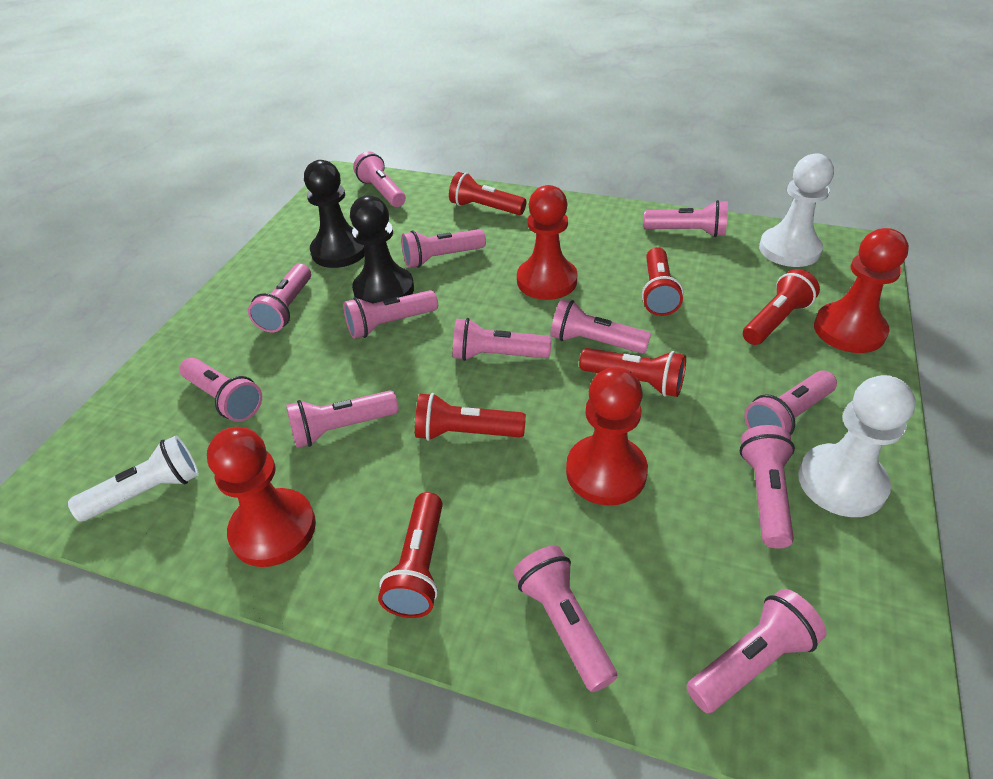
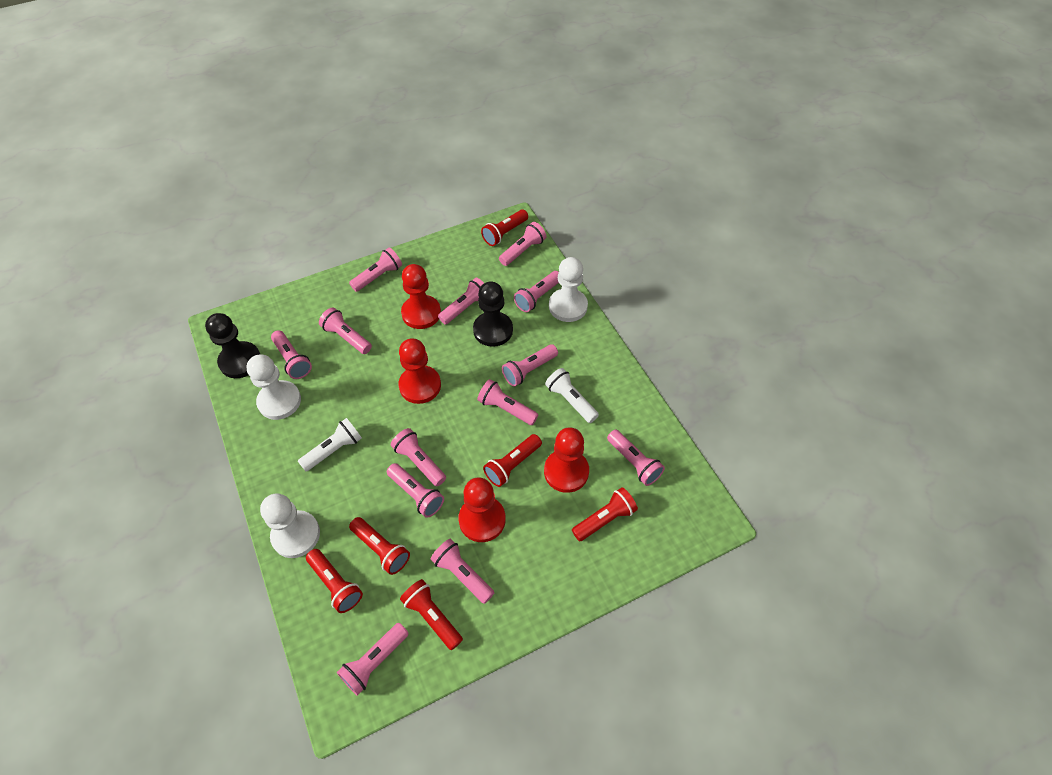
white flashlight: [68,436,199,522] = 1 -> [298,418,362,471] [545,368,599,423] = 2
white pawn: [759,153,834,267] [798,375,916,517] = 2 -> [247,355,301,420] [260,493,320,558] [549,257,588,322] = 3

